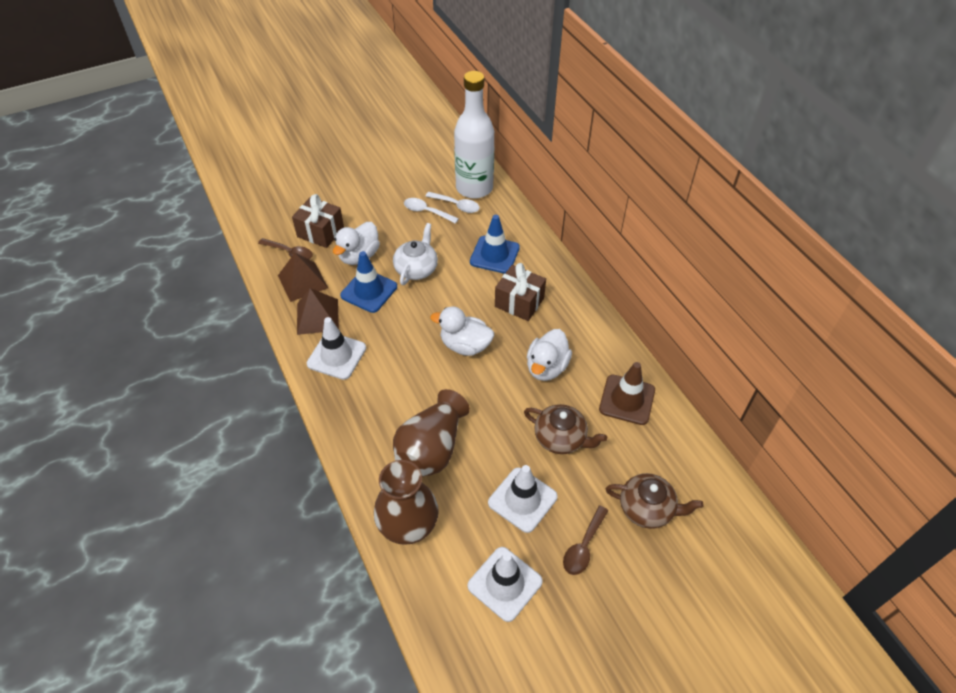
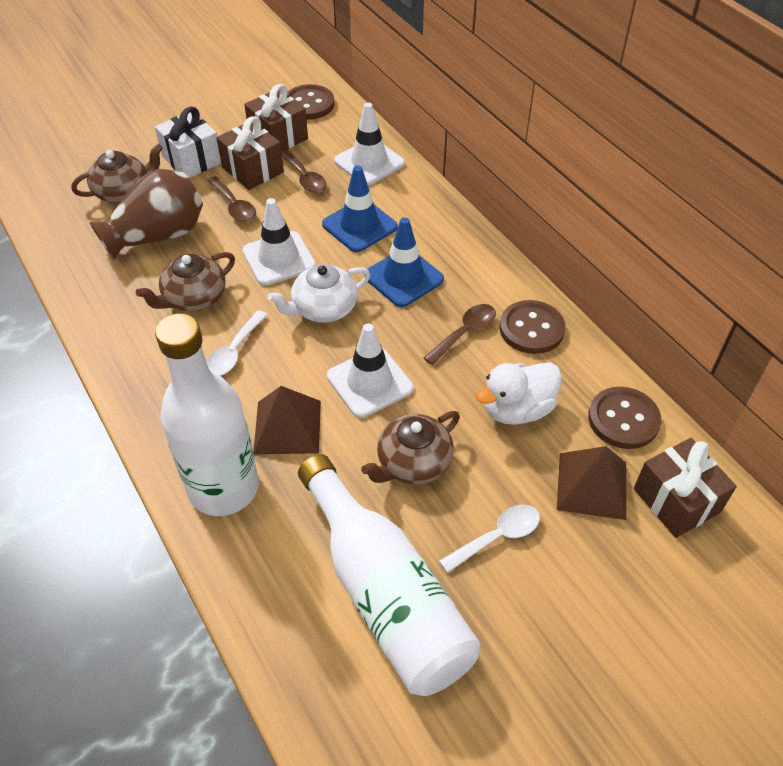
brown button: none = 0 -> [287,84,334,120] [500,300,565,354] [588,387,661,449] = 3
brown gift: [292,194,344,248] [495,263,546,321] = 2 -> [217,116,284,190] [244,84,308,150] [634,438,737,538] = 3
brown spoon: [258,238,313,259] [563,506,608,575] = 2 -> [208,176,256,222] [281,149,326,193] [424,304,496,365] = 3
brown teapot: [524,404,607,454] [606,473,704,529] = 2 -> [71,143,163,203] [136,252,235,311] [361,411,460,484] = 3
brown traffic cone: [599,362,655,425] = 1 -> none = 0
brown vase: [374,460,439,545] [393,389,470,477] = 2 -> [89,169,203,260] = 1
white bottle: [454,71,494,199] = 1 -> [155,313,259,516] [298,454,480,696] = 2
white duck: [333,222,380,265] [430,306,494,356] [527,329,572,381] = 3 -> [476,363,562,425] = 1
white gift: none = 0 -> [155,106,221,178] = 1

